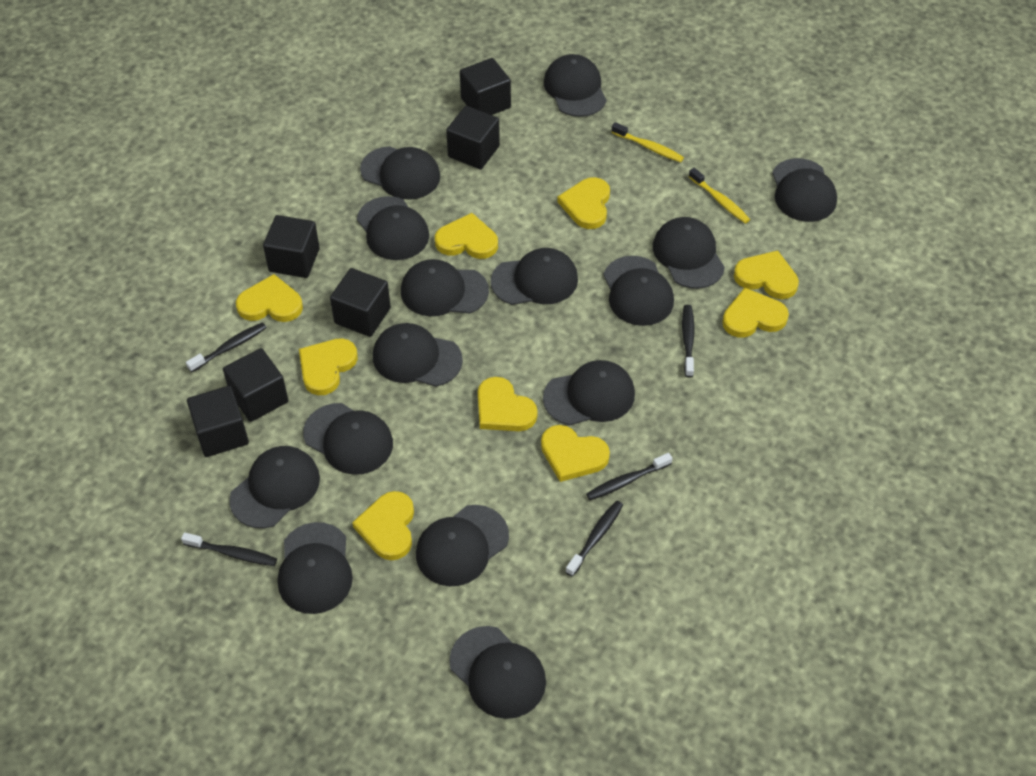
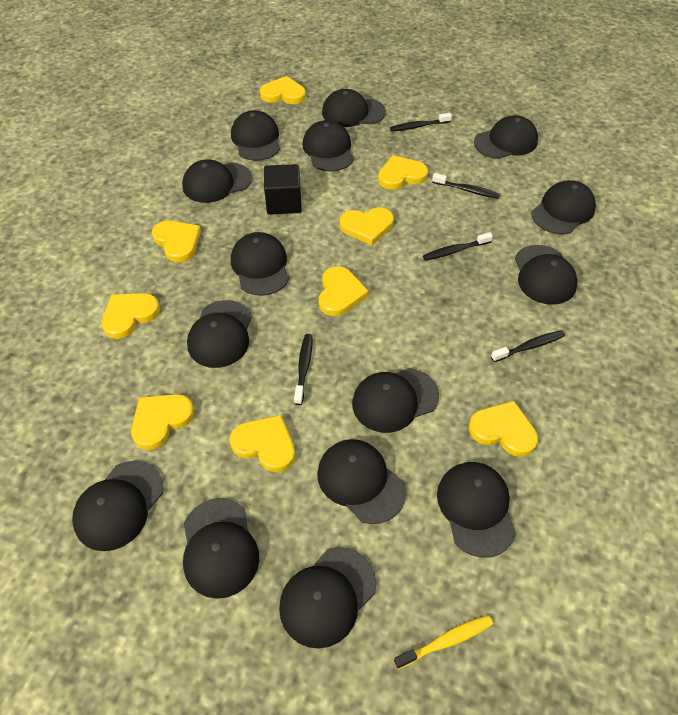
black cube: [187,386,249,457] [223,348,288,422] [263,215,320,278] [330,268,391,337] [446,106,500,169] [460,58,511,115] = 6 -> [264,164,302,215] = 1
yellow toothbrush: [611,122,684,162] [689,168,750,224] = 2 -> [394,615,493,669] = 1

